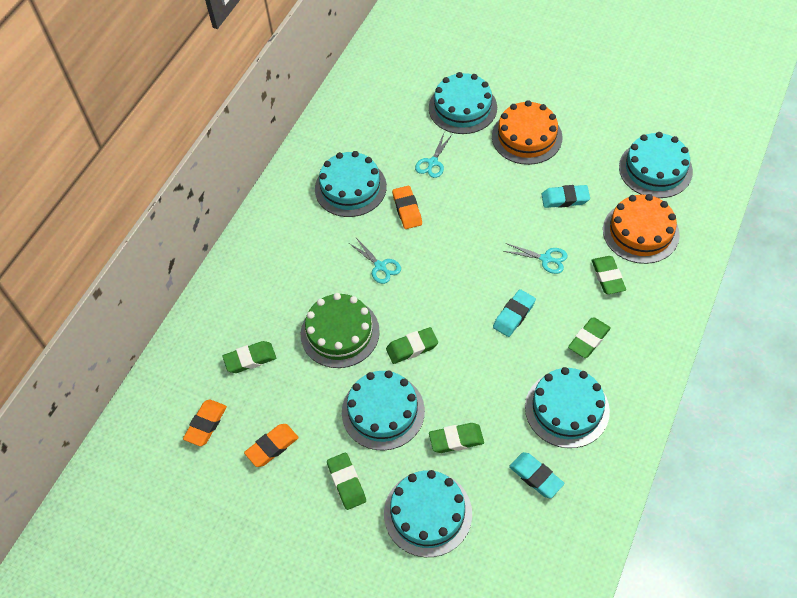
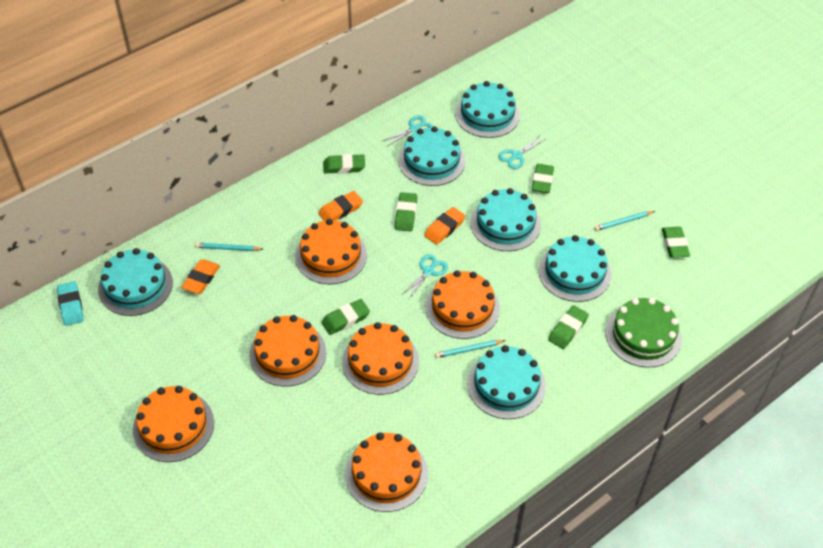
orange cake: [492,100,562,165] [603,194,680,264] = 2 -> [133,386,214,462] [249,315,326,386] [295,219,367,284] [342,322,419,395] [345,432,428,512] [426,270,500,339] = 6
turquoise eraser: [493,289,536,337] [509,452,564,498] [541,185,590,208] = 3 -> [57,281,84,326] = 1
turquoise pencil: none = 0 -> [195,243,263,251] [435,340,506,358] [594,211,655,231] = 3

